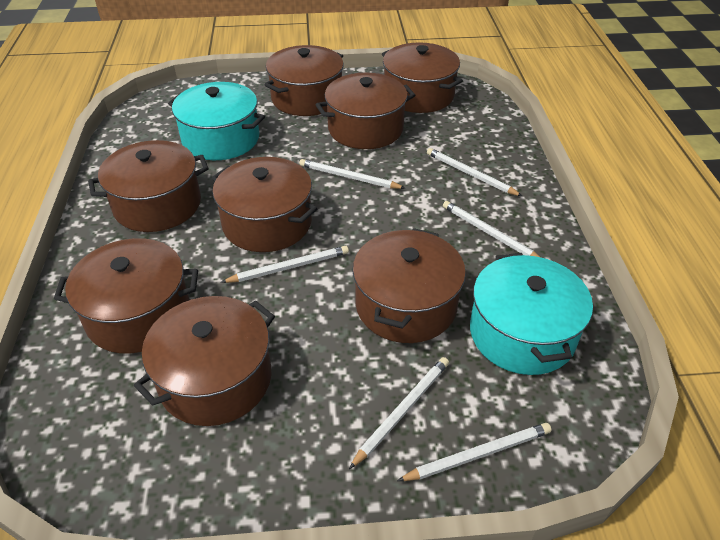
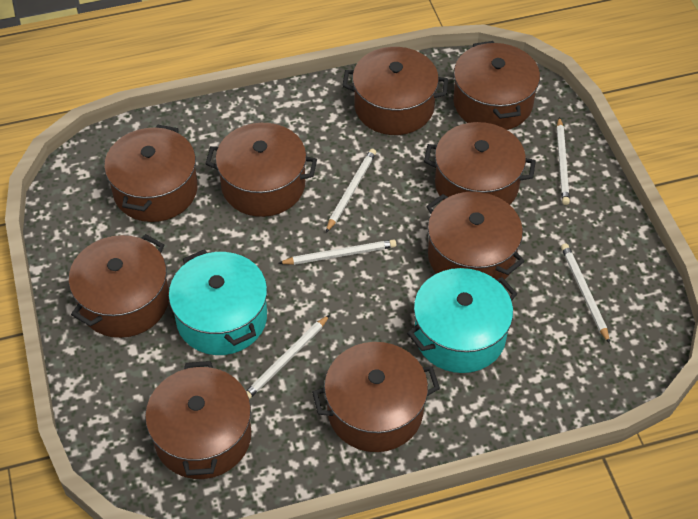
brown pot: [54,238,198,354] [88,140,209,232] [134,296,275,426] [212,157,317,252] [264,45,344,116] [316,73,415,149] [353,228,466,343] [382,42,463,113] = 8 -> [69,234,169,338] [104,125,198,222] [145,361,251,479] [205,123,317,217] [312,342,440,452] [342,47,448,135] [424,122,536,205] [426,192,525,283] [453,41,540,130] = 9
white pencil: [221,246,349,283] [299,159,405,189] [349,357,449,469] [397,423,551,481] [427,148,522,196] [443,201,540,257] = 6 -> [246,315,330,399] [278,240,396,265] [326,149,376,232] [557,117,570,205] [561,244,610,344] = 5

